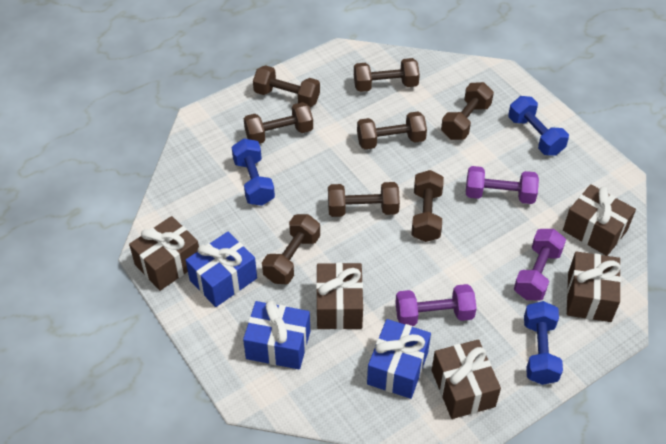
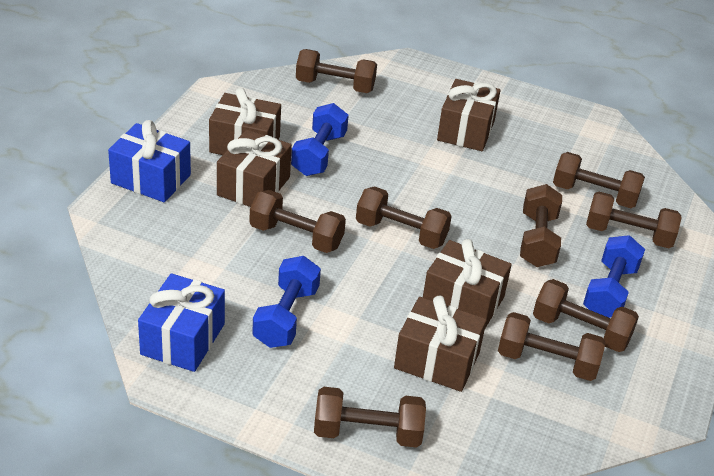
blue gift: [186,232,257,307] [243,300,310,369] [367,319,431,399] = 3 -> [108,120,191,202] [138,273,225,372] = 2
brown dumbbell: [244,102,313,144] [253,65,320,107] [262,214,320,284] [328,182,400,217] [354,58,420,92] [357,112,427,149] [411,170,444,242] [441,82,494,140] = 8 -> [249,190,346,253] [296,49,377,93] [314,387,426,448] [356,186,452,249] [498,312,606,381] [520,184,562,267] [533,279,639,352] [553,152,645,208] [586,192,682,248] = 9
purple dumbbell: [395,284,477,326] [466,166,539,204] [514,229,566,301] = 3 -> none = 0

